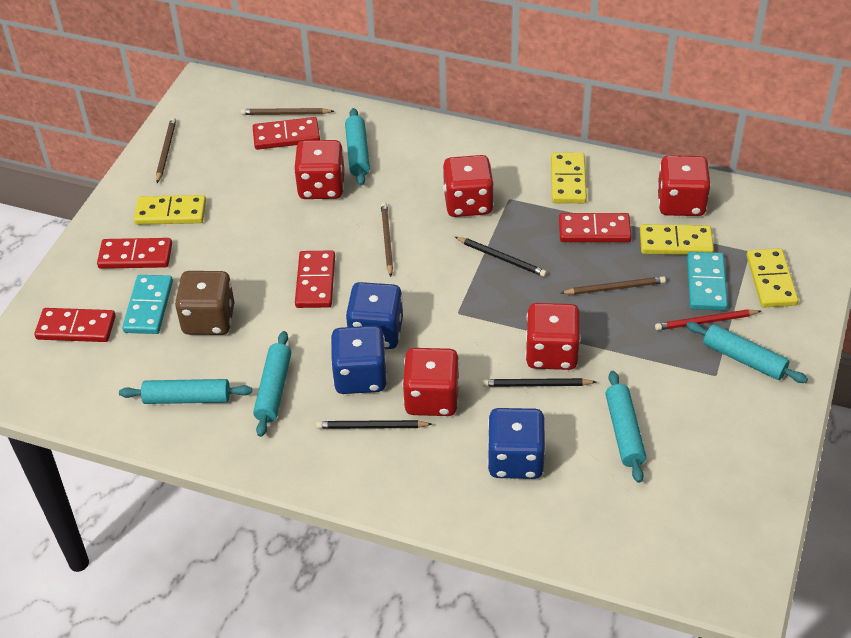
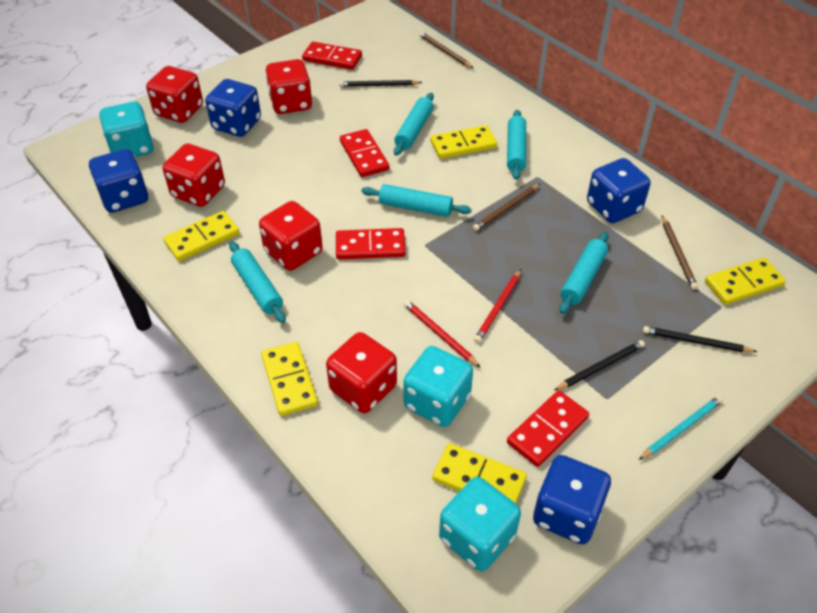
blue dice: [330,326,387,394] [346,282,403,349] [487,408,546,479] = 3 -> [89,149,148,213] [205,79,261,137] [533,455,611,544] [587,158,651,223] = 4
brown dice: [175,271,234,335] = 1 -> none = 0
brown pencil: [156,118,176,183] [241,108,334,115] [381,203,393,277] [561,276,666,295] = 4 -> [419,32,473,68] [473,184,540,231] [662,216,698,290] = 3
red domino: [35,308,116,342] [97,238,172,269] [253,117,320,150] [295,250,335,308] [559,213,631,242] = 5 -> [302,42,362,70] [336,228,406,259] [340,129,389,177] [507,390,589,467] = 4
red pencil: [655,309,761,330] = 1 -> [404,300,481,368] [474,269,521,343] = 2
turquoise dice: none = 0 -> [99,101,154,157] [403,346,473,427] [439,477,521,571] = 3
turquoise domino: [122,275,173,334] [687,252,728,311] = 2 -> none = 0
turquoise pencil: none = 0 -> [639,395,723,460] = 1
yellow domino: [134,195,206,225] [551,152,587,203] [640,224,714,255] [746,248,798,307] = 4 -> [163,211,239,261] [261,342,318,416] [431,125,497,159] [432,443,527,503] [705,258,786,305] = 5

